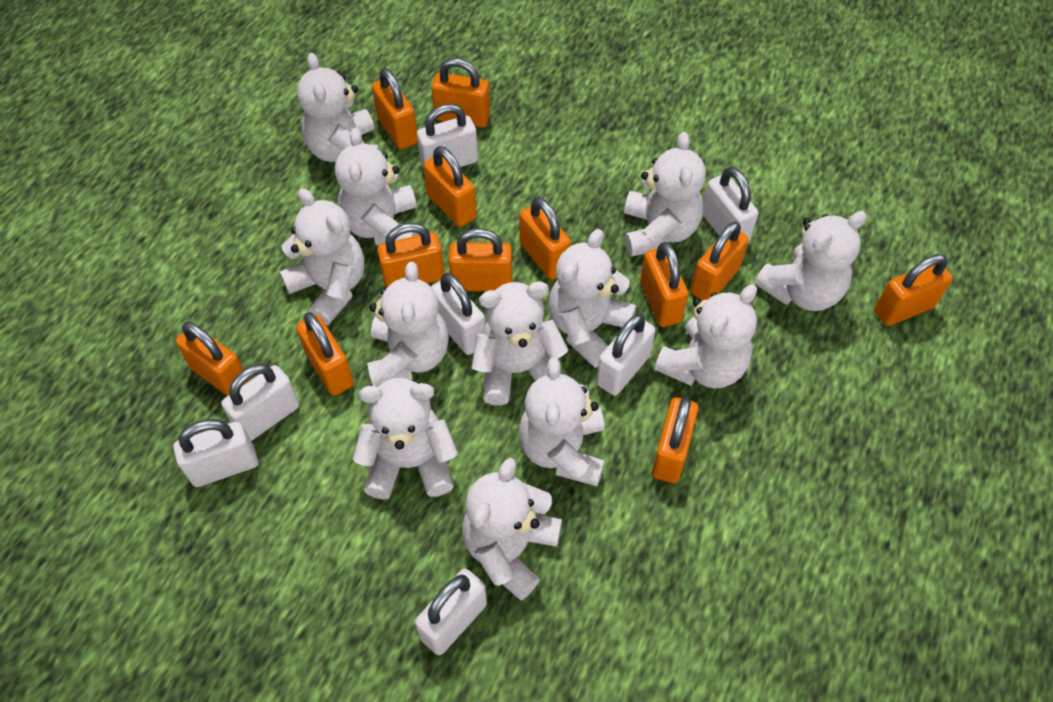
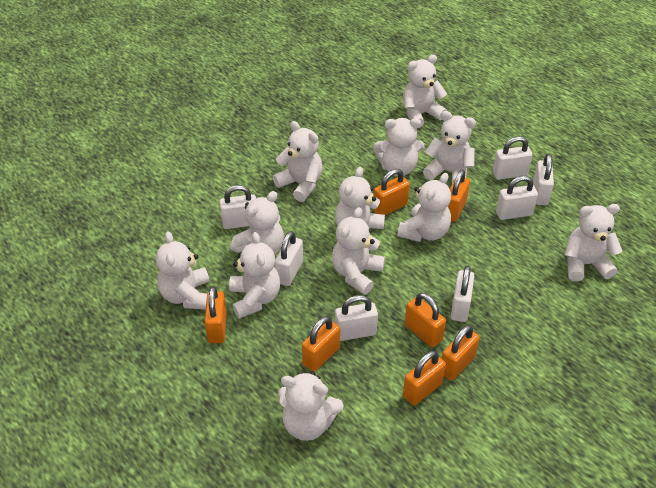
orange padlock: [175,322,249,396] [296,312,354,396] [372,68,418,150] [377,223,445,289] [423,146,477,227] [431,58,490,128] [449,228,512,291] [519,197,571,280] [640,242,688,327] [652,397,699,483] [690,222,749,300] [874,254,953,326] = 12 -> [204,286,227,343] [302,316,340,372] [373,169,410,215] [403,351,446,406] [405,293,446,347] [442,325,480,381] [448,170,470,222] = 7

